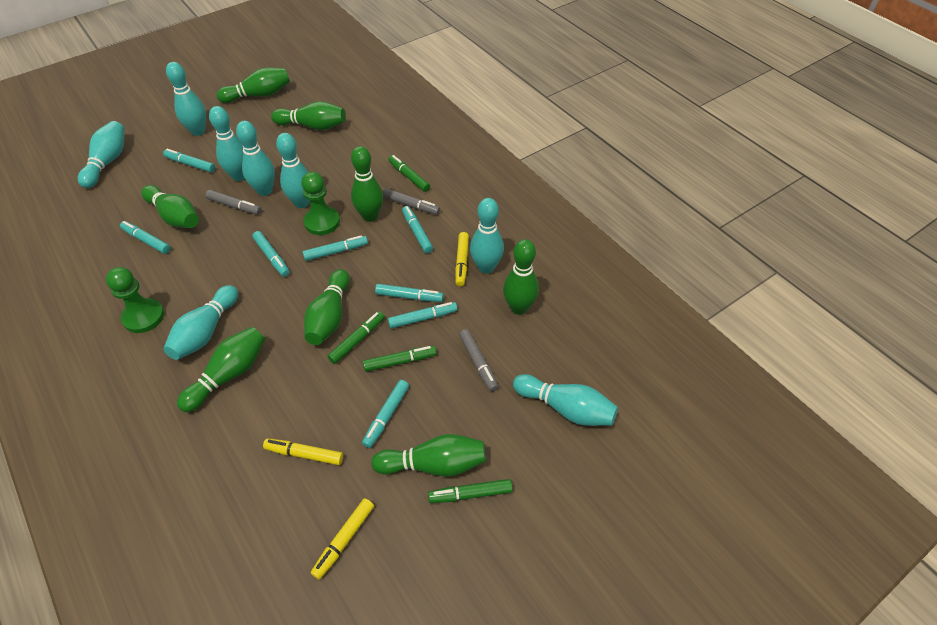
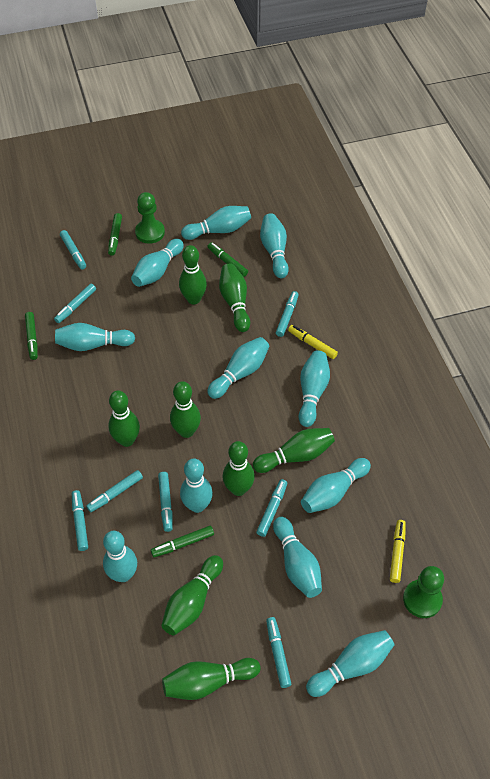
grey marker: [205,190,261,215] [383,188,440,215] [459,329,498,391] = 3 -> none = 0
turquoise bowling pin: [78,121,124,188] [163,285,238,360] [166,62,206,136] [209,106,245,181] [236,121,275,196] [276,133,310,208] [470,198,504,274] [513,374,618,426] = 8 -> [55,323,135,351] [103,531,137,582] [131,239,184,287] [180,458,213,513] [181,206,251,240] [207,337,269,399] [260,213,289,278] [273,517,322,598] [299,350,330,427] [301,458,371,513] [306,630,395,697] = 11
yellow marker: [263,438,343,465] [311,498,374,580] [455,232,469,286] = 3 -> [288,325,338,359] [390,520,406,583] = 2

